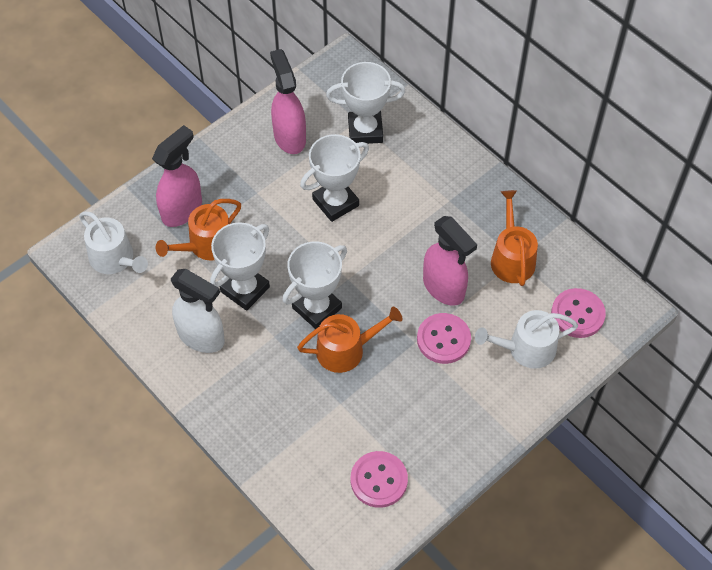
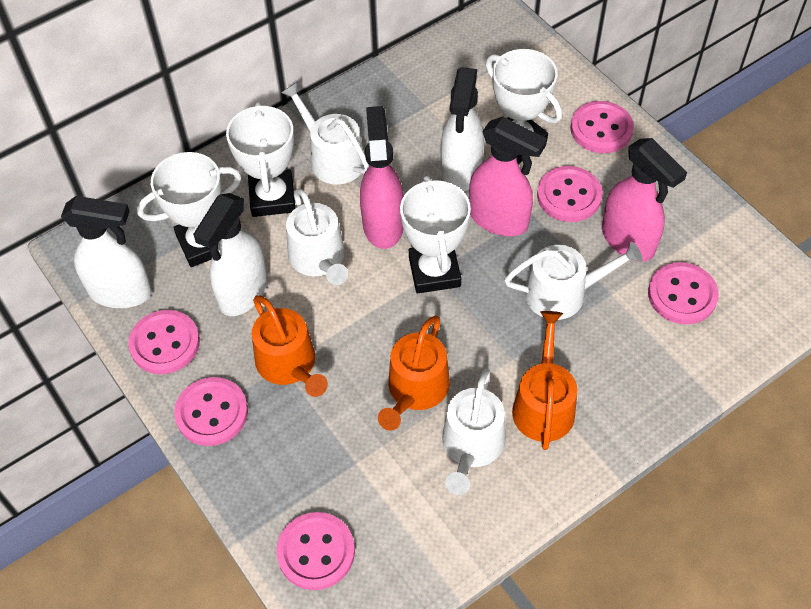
pink button: [351,451,408,508] [417,313,471,364] [551,288,606,338] = 3 -> [128,310,200,374] [174,377,248,446] [276,512,355,590] [537,166,603,222] [570,101,634,153] [648,262,719,324] = 6
white spray bottle: [171,269,225,353] = 1 -> [61,196,152,308] [193,193,268,316] [440,67,484,192] = 3
white watering can: [79,211,148,274] [475,310,578,369] = 2 -> [281,82,369,185] [286,188,348,285] [442,368,506,495] [504,242,642,320] = 4

